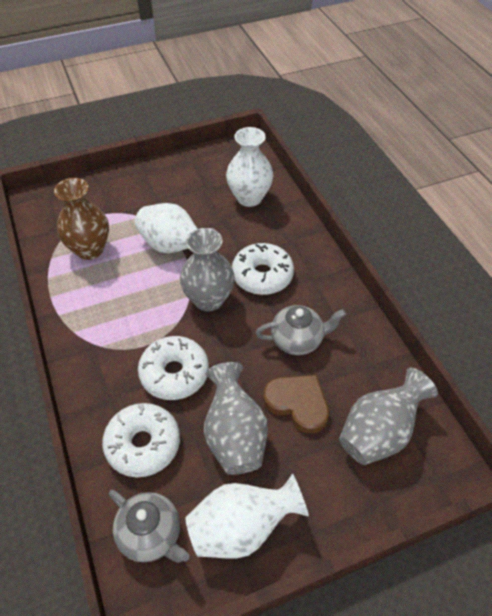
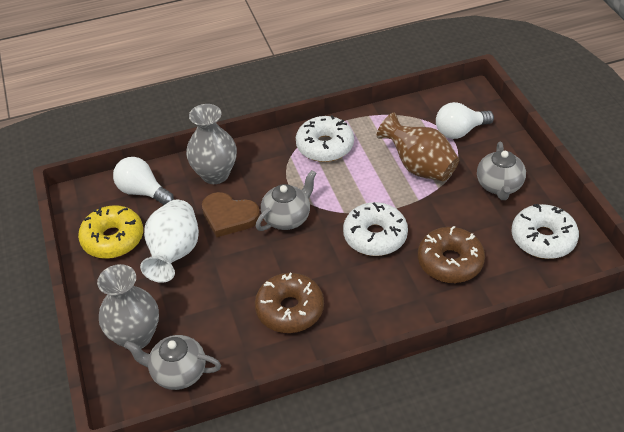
brown donut: none = 0 -> [255,273,324,333] [418,226,485,283] = 2
grey teapot: [109,490,189,563] [256,305,346,355] = 2 -> [124,335,221,390] [256,170,316,231] [477,142,526,200] = 3
grey vase: [180,228,235,311] [204,362,268,475] [339,368,438,465] = 3 -> [97,264,159,349] [186,104,237,184] = 2
white light bulb: none = 0 -> [113,157,174,205] [436,102,494,139] = 2
white vase: [135,203,215,253] [185,473,309,558] [226,127,273,207] = 3 -> [140,199,199,283] = 1
yellow donut: none = 0 -> [78,205,143,259] = 1

